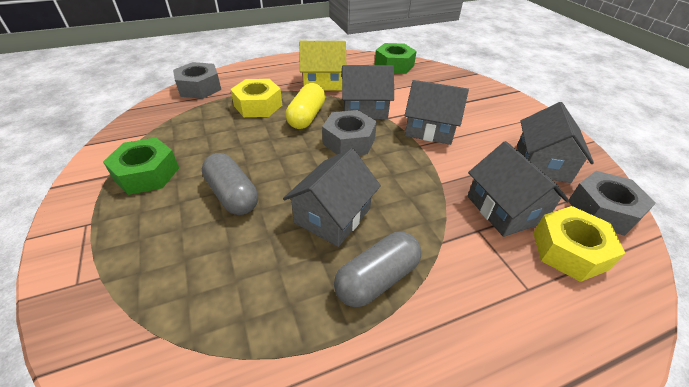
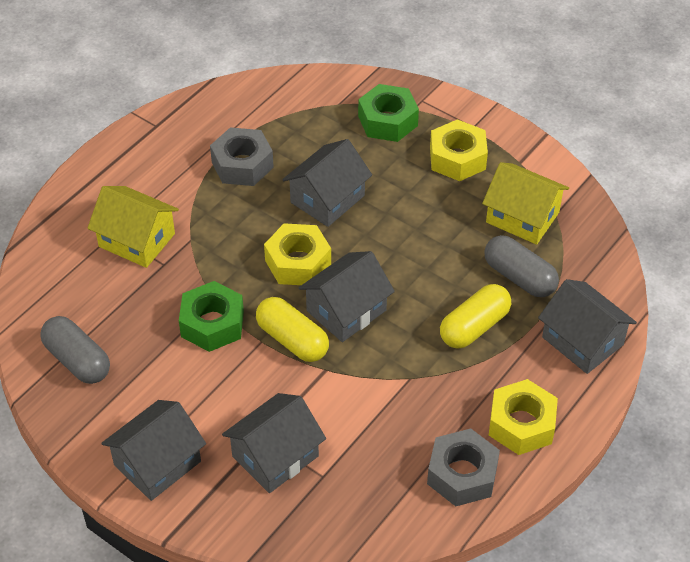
grey nut: [173,62,221,99] [322,110,377,155] [568,171,656,236] = 3 -> [210,127,274,186] [427,428,500,506] = 2
yellow capsule: [286,83,325,129] = 1 -> [256,297,329,362] [440,284,511,348] = 2
yellow house: [299,41,346,91] = 1 -> [87,186,179,268] [482,162,569,245] = 2
yellow nut: [230,79,282,117] [533,206,626,282] = 2 -> [264,223,331,285] [430,119,488,181] [489,379,558,455] = 3

